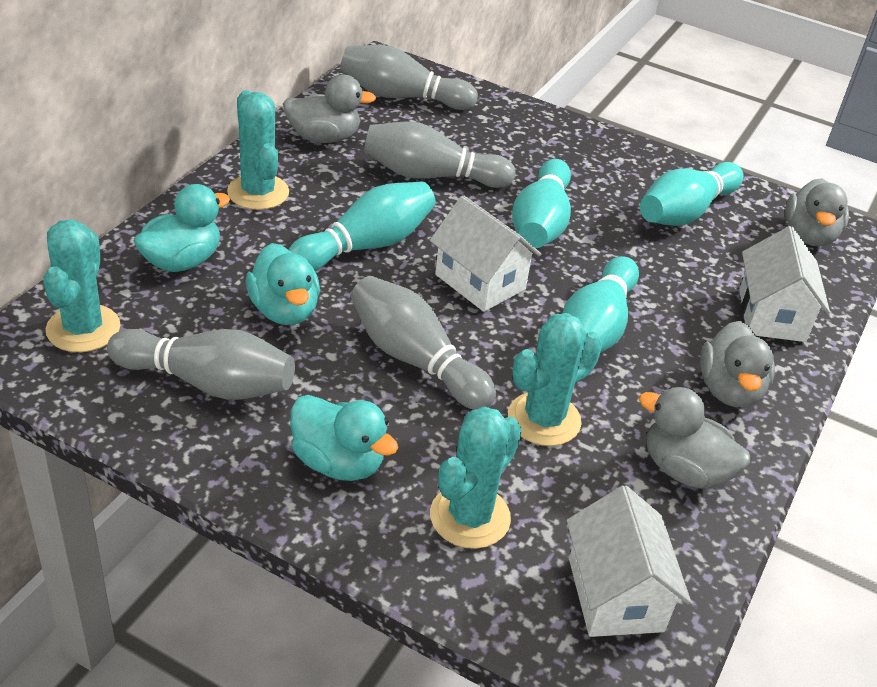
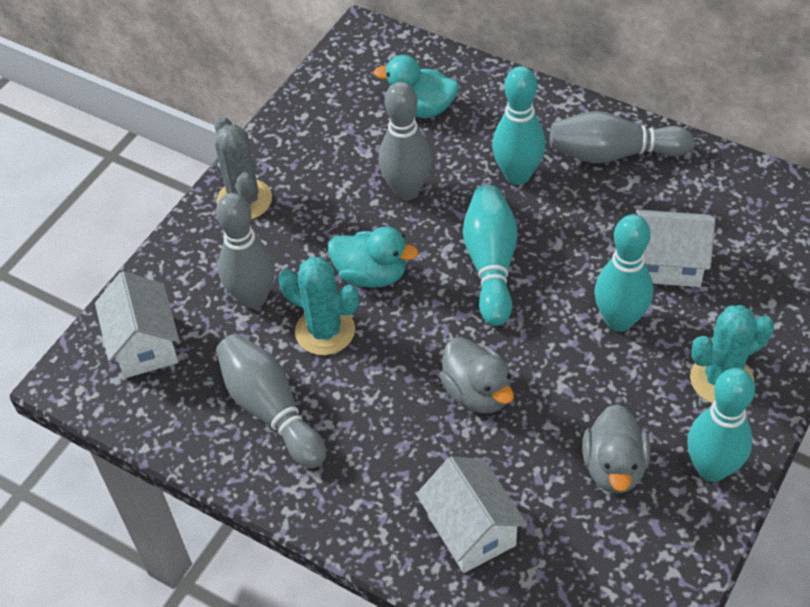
grey cactus: none = 0 -> [215,116,272,219] = 1
grey duck: [283,75,376,143] [639,387,750,489] [700,321,775,407] [785,178,849,246] = 4 -> [440,337,514,413] [582,404,651,494] = 2
turquoise cactus: [44,219,120,352] [227,90,289,210] [430,407,522,549] [508,313,602,446] = 4 -> [278,257,359,355] [690,305,774,403] = 2
turquoise duck: [134,184,230,272] [246,243,320,325] [290,395,399,481] = 3 -> [328,226,419,288] [373,55,459,118] = 2

